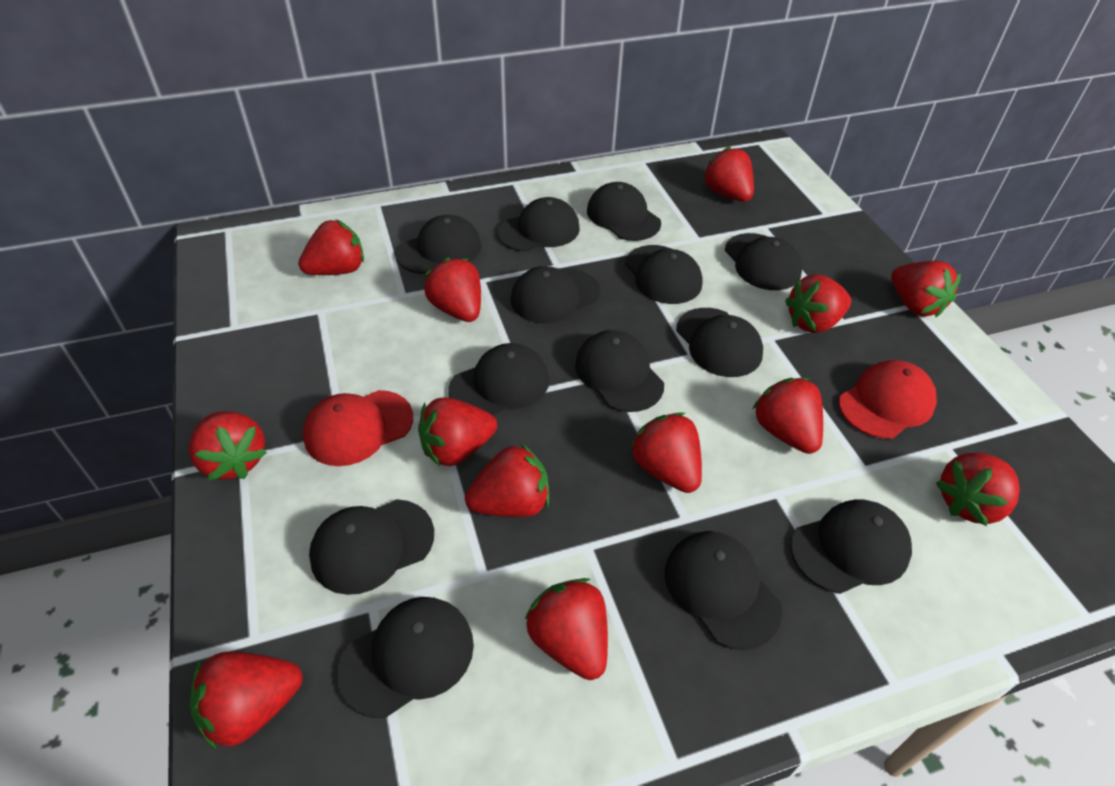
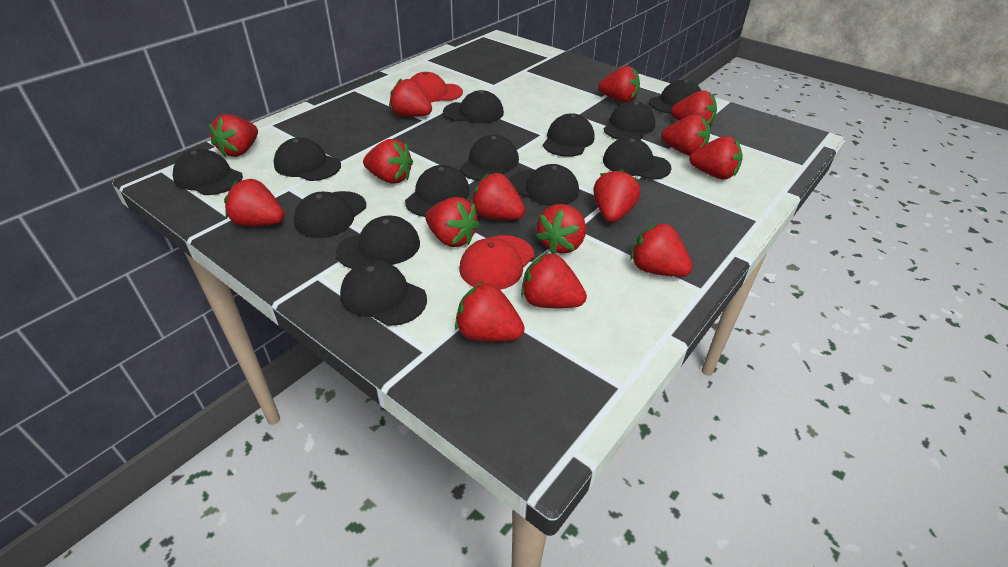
red strawberry: [189,411,267,480] [190,651,303,750] [298,219,364,275] [418,397,497,466] [424,258,481,322] [465,443,549,517] [525,578,608,680] [629,413,702,493] [703,146,754,202] [752,378,823,454] [785,274,851,333] [891,261,961,317] [936,453,1020,526] = 13 -> [209,114,258,157] [224,179,285,226] [363,139,413,184] [389,79,432,117] [425,197,480,247] [455,282,525,341] [471,173,525,220] [521,252,587,308] [536,204,586,254] [593,169,640,222] [598,66,640,103] [630,223,693,277] [661,114,710,156] [671,90,717,127] [689,136,743,179] = 15

